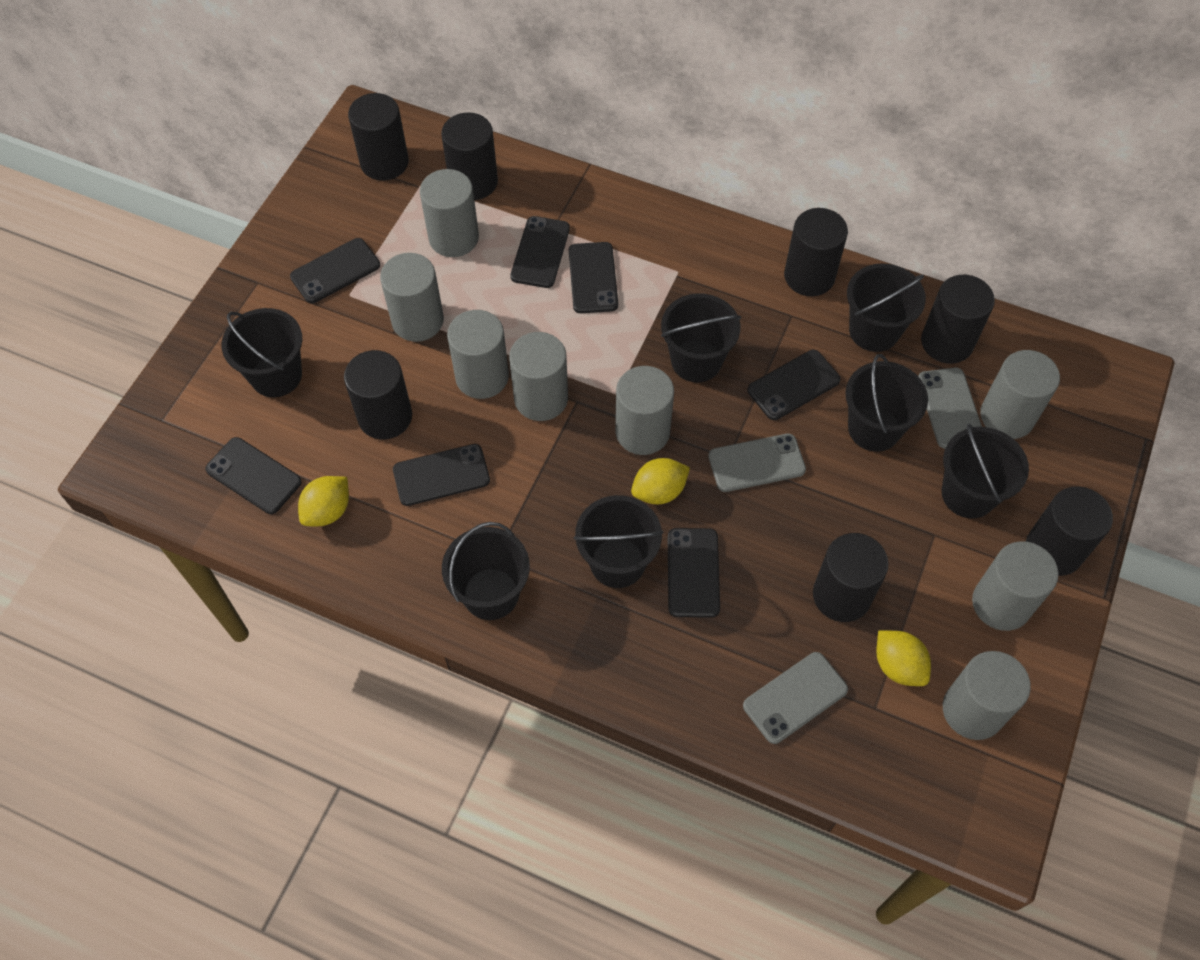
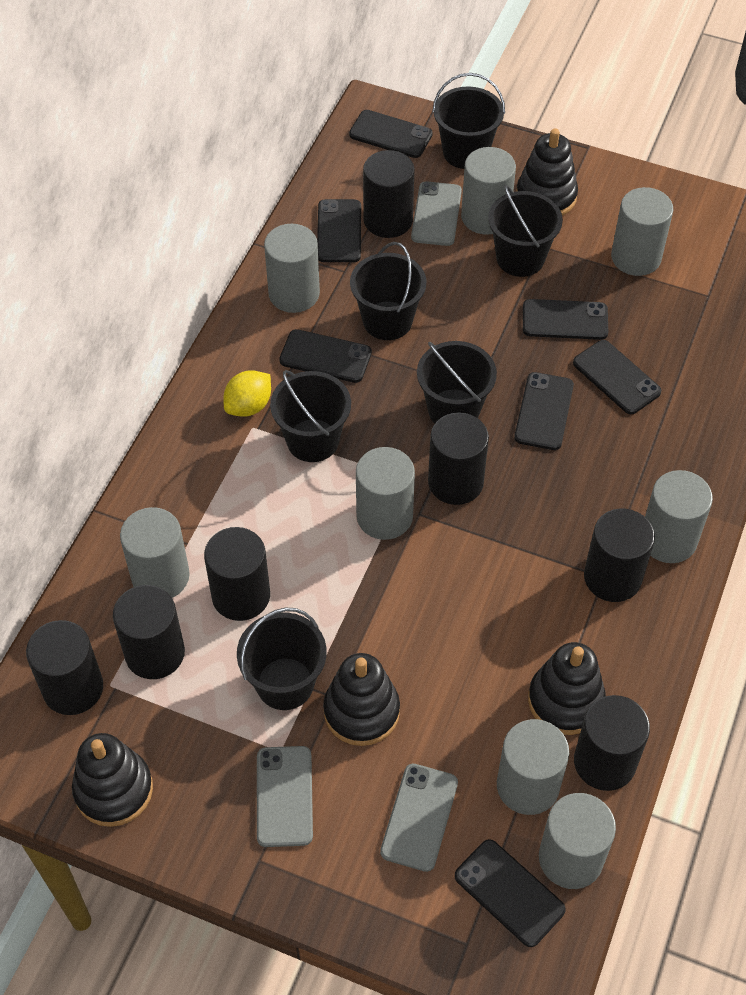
black bucket: [222,308,302,397] [442,522,530,620] [574,495,663,588] [661,293,741,382] [845,354,928,452] [847,263,926,352] [942,424,1029,519] = 7 -> [237,608,327,710] [270,370,351,462] [350,242,426,340] [417,341,497,423] [432,73,505,169] [488,185,563,277] = 6
black stacking toy: none = 0 -> [72,733,153,827] [323,653,400,746] [516,128,578,216] [528,642,606,735] = 4
yellow lemon: [298,476,349,526] [631,458,690,504] [876,630,931,686] = 3 -> [223,371,271,417] = 1

